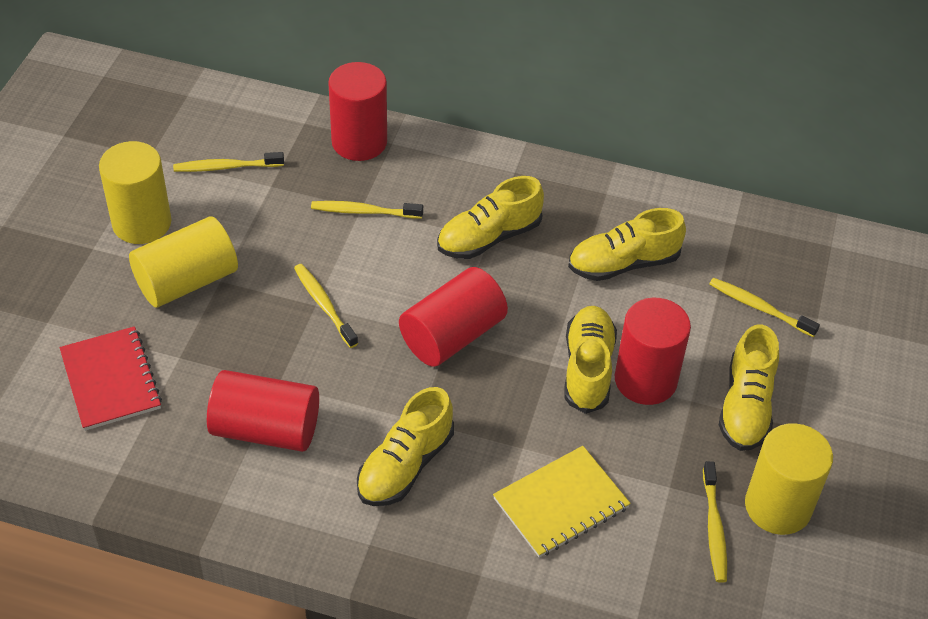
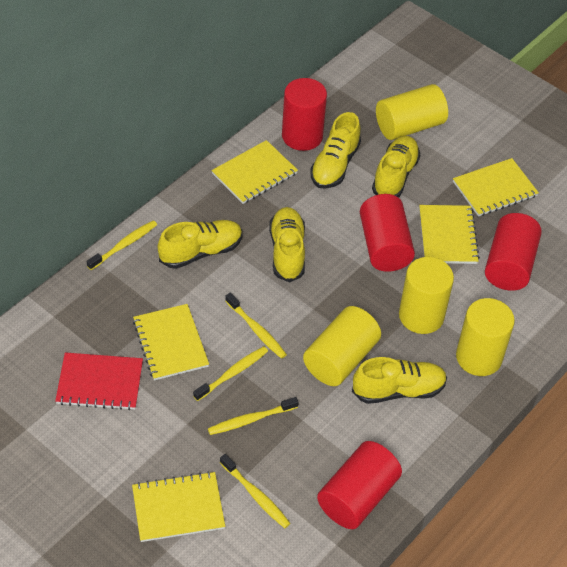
yellow cylinder: [99,141,171,244] [129,216,238,308] [745,423,833,535] = 3 -> [303,306,381,386] [376,84,448,140] [399,257,454,334] [456,298,515,376] = 4
yellow notebook: [493,446,631,558] = 1 -> [132,471,225,542] [133,304,209,380] [212,140,298,204] [419,205,480,264] [453,158,539,217] = 5

